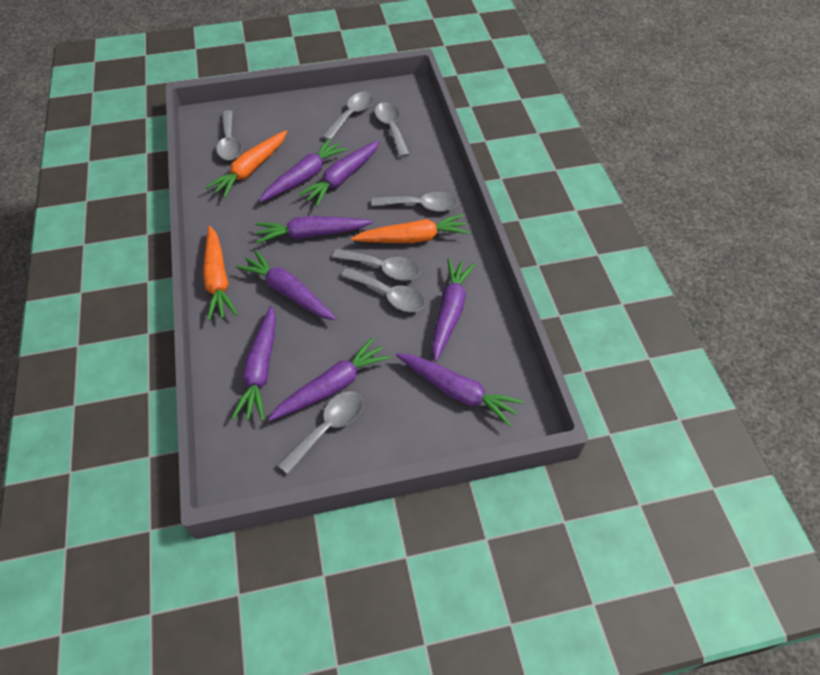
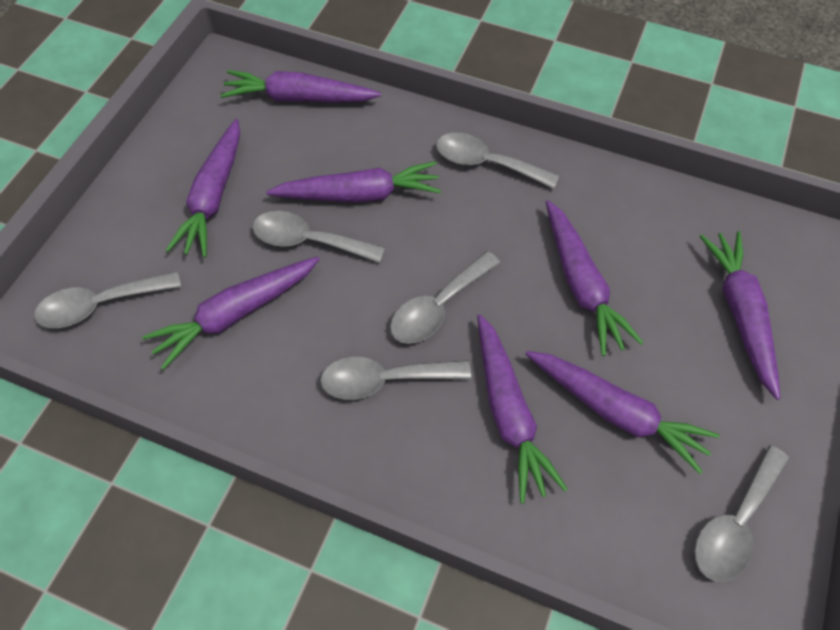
grey spoon: [216,110,242,160] [278,391,363,474] [322,92,374,141] [332,249,420,281] [341,268,425,312] [371,192,457,212] [375,102,410,157] = 7 -> [34,271,181,328] [252,211,385,263] [320,357,471,400] [390,251,500,344] [436,133,559,189] [694,445,789,582] = 6
orange carrot: [203,226,238,321] [205,131,287,198] [351,214,469,243] = 3 -> none = 0

